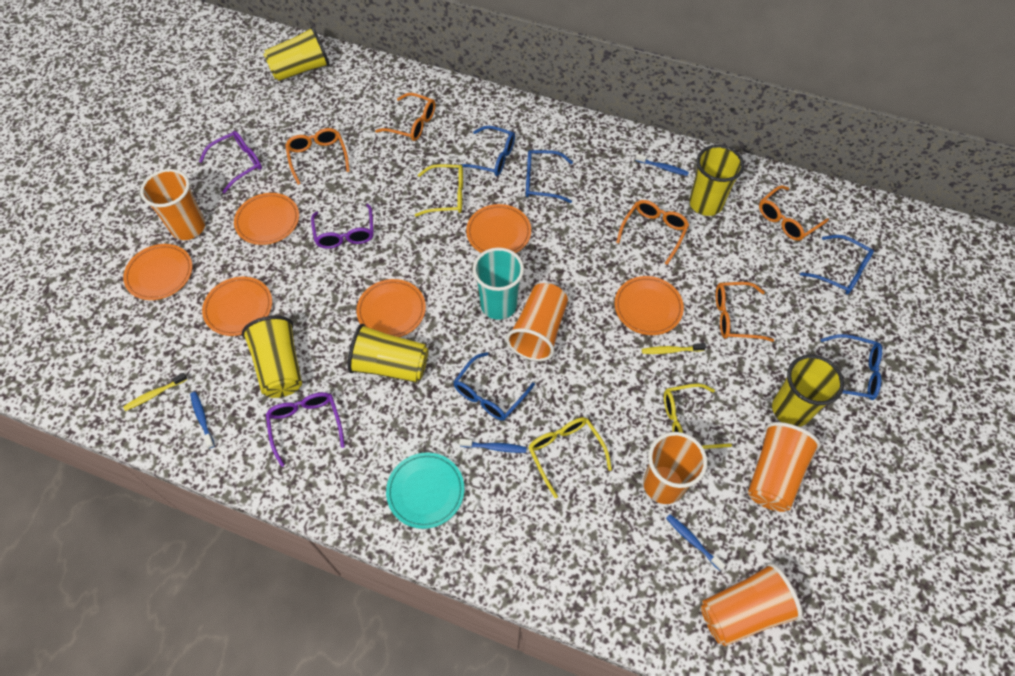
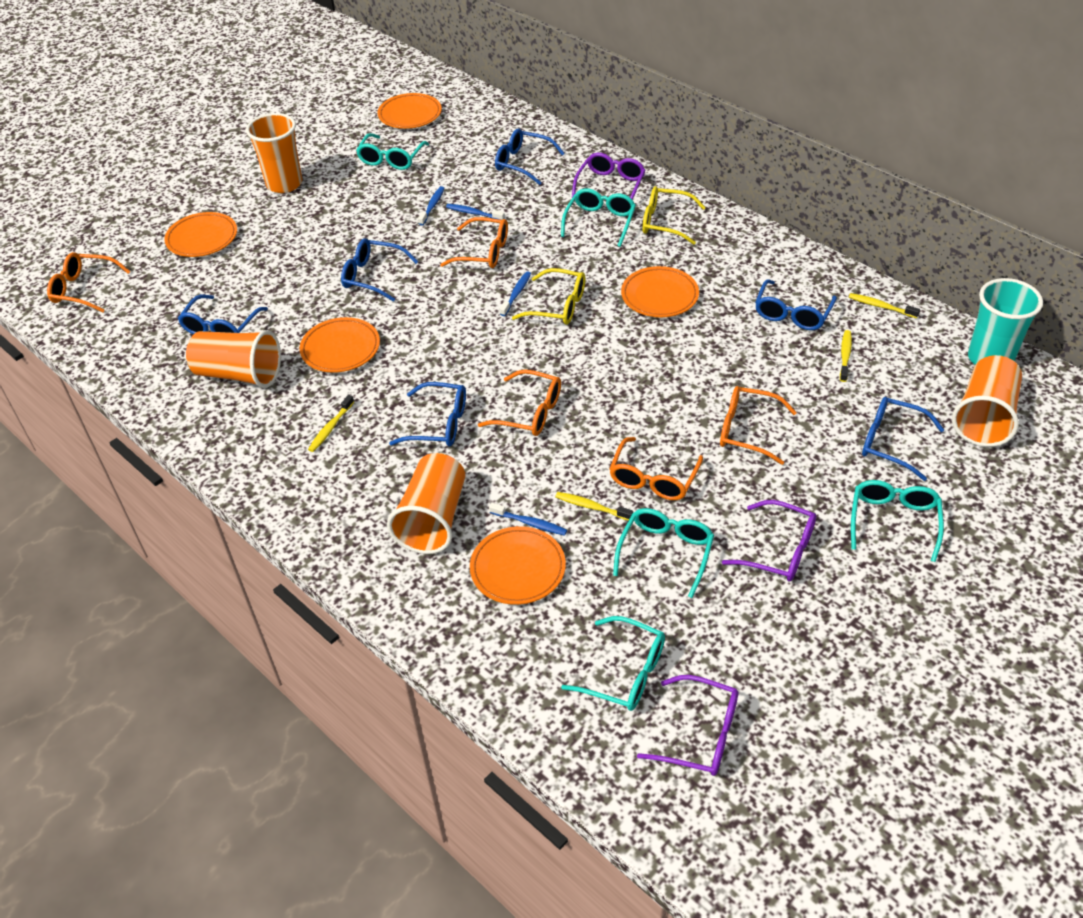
blue glasses: [453,352,535,421] [456,126,515,176] [526,150,573,203] [800,235,874,294] [820,334,882,400] = 5 -> [178,295,268,334] [341,238,418,302] [389,382,466,447] [495,129,565,185] [755,279,837,330] [862,397,944,481] = 6
orange cup: [140,169,205,240] [506,283,568,361] [643,432,707,504] [701,563,802,646] [748,422,821,512] = 5 -> [186,330,281,388] [246,113,302,193] [387,453,465,554] [952,355,1022,447] = 4
orange plate: [123,244,192,300] [202,277,272,336] [234,193,299,245] [356,279,426,337] [466,204,531,253] [615,276,684,335] = 6 -> [164,212,237,257] [300,317,380,373] [377,93,442,129] [470,526,566,605] [621,266,699,317] = 5
turquoise glasses: none = 0 -> [356,133,429,170] [561,188,636,247] [561,616,665,711] [613,508,714,598] [851,480,944,562] = 5
turquoise plate: [386,452,464,529] = 1 -> none = 0
yellow cup: [242,316,302,398] [263,26,330,81] [348,324,428,383] [689,145,744,216] [772,355,844,427] = 5 -> none = 0
yellow glasses: [415,164,463,217] [528,417,612,498] [664,384,732,449] = 3 -> [512,268,586,325] [642,186,706,245] = 2
yellow toothbrush: [123,373,187,411] [642,343,706,354] = 2 -> [308,395,354,452] [555,492,633,521] [840,330,852,382] [849,293,920,318] = 4

